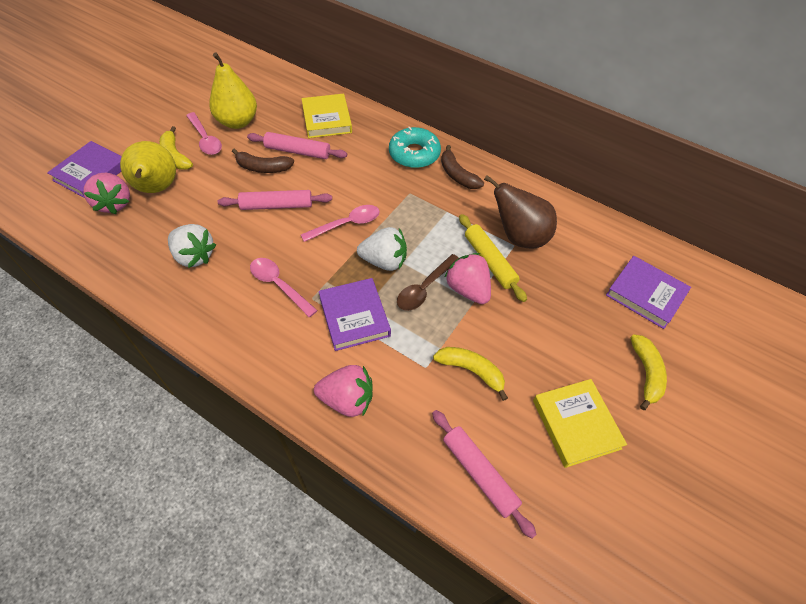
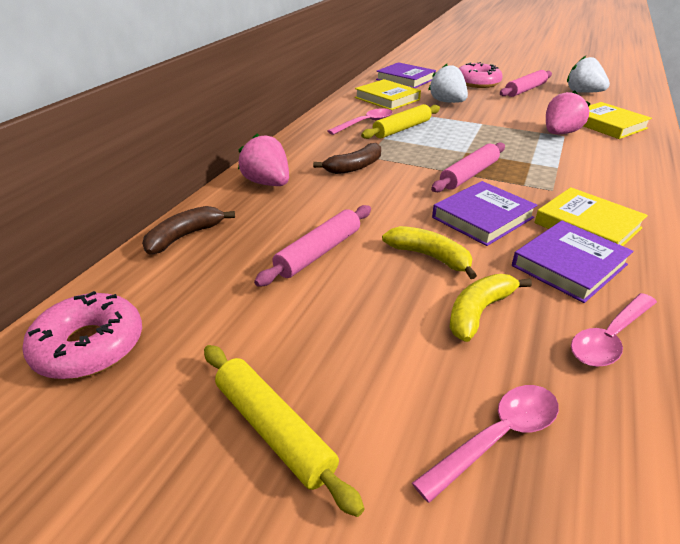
brown pear: [484,175,557,249] = 1 -> none = 0
brown spoon: [397,254,459,311] = 1 -> none = 0
pink donut: none = 0 -> [22,291,142,379] [459,62,503,88] = 2
pink strawberry: [83,173,130,214] [314,365,373,417] [444,253,491,304] = 3 -> [238,133,289,186] [546,90,591,134] = 2
turquoise donut: [389,127,441,168] = 1 -> none = 0
yellow banana: [159,126,193,170] [433,347,508,401] [630,334,667,410] = 3 -> [382,226,477,279] [449,274,532,342] = 2
yellow book: [302,94,352,138] [533,379,627,468] = 2 -> [355,79,421,110] [534,187,648,246] [584,102,652,139] = 3
yellow pear: [120,141,176,193] [209,52,257,129] = 2 -> none = 0
yellow rolling pin: [459,214,527,302] = 1 -> [204,345,364,517] [361,104,440,139] = 2

